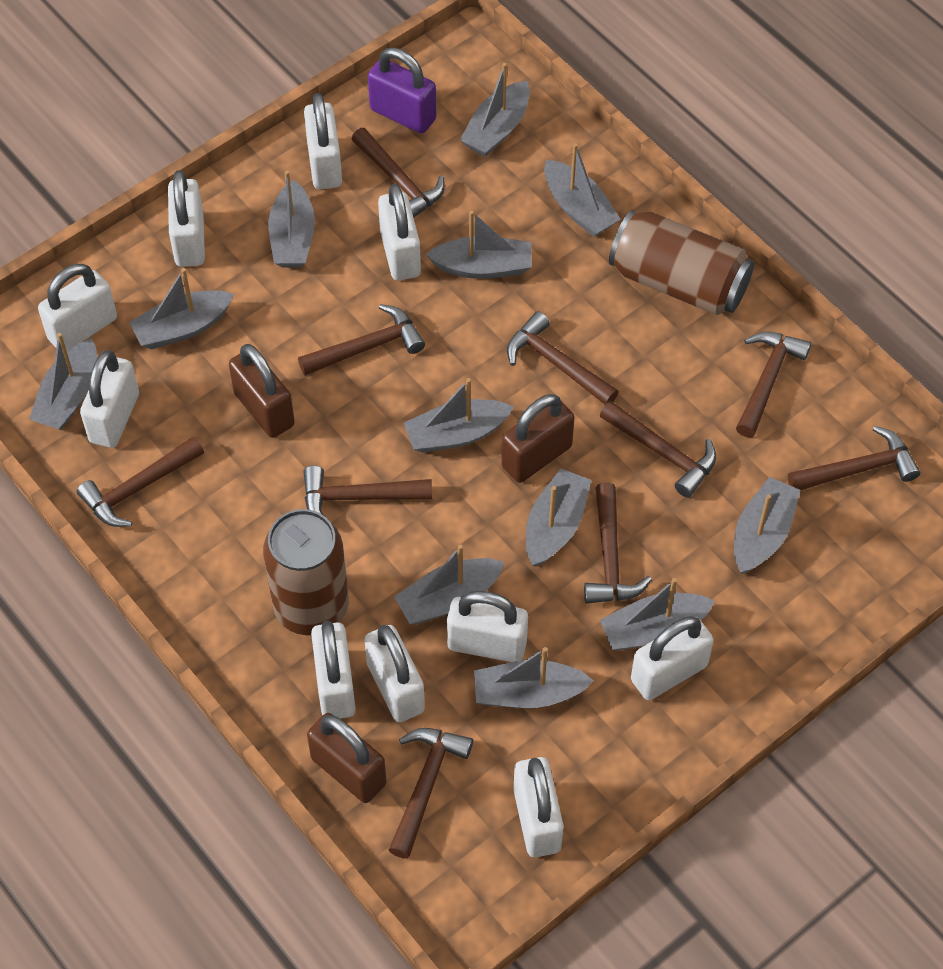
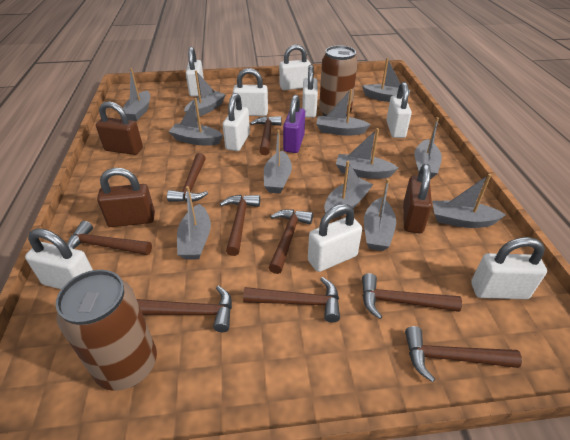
brown hammer: [77,436,204,527] [298,304,425,376] [304,466,432,516] [352,128,445,218] [389,728,473,859] [507,311,619,405] [584,483,652,604] [600,401,716,498] [736,332,811,437] [788,426,920,491] = 10 -> [67,221,152,255] [137,286,232,332] [167,153,208,202] [220,195,260,256] [243,277,340,322] [250,116,282,155] [268,209,313,274] [362,273,462,319] [405,326,522,382] = 9
white padlock: [38,264,117,351] [80,350,139,448] [168,170,205,267] [304,93,342,189] [311,621,355,718] [364,625,425,722] [378,184,421,281] [447,591,528,662] [513,757,564,857] [631,616,714,700] = 10 -> [25,229,93,289] [186,47,204,97] [223,93,250,151] [233,68,268,116] [279,44,311,90] [302,64,318,117] [308,204,362,272] [386,82,412,138] [471,237,547,299] = 9

